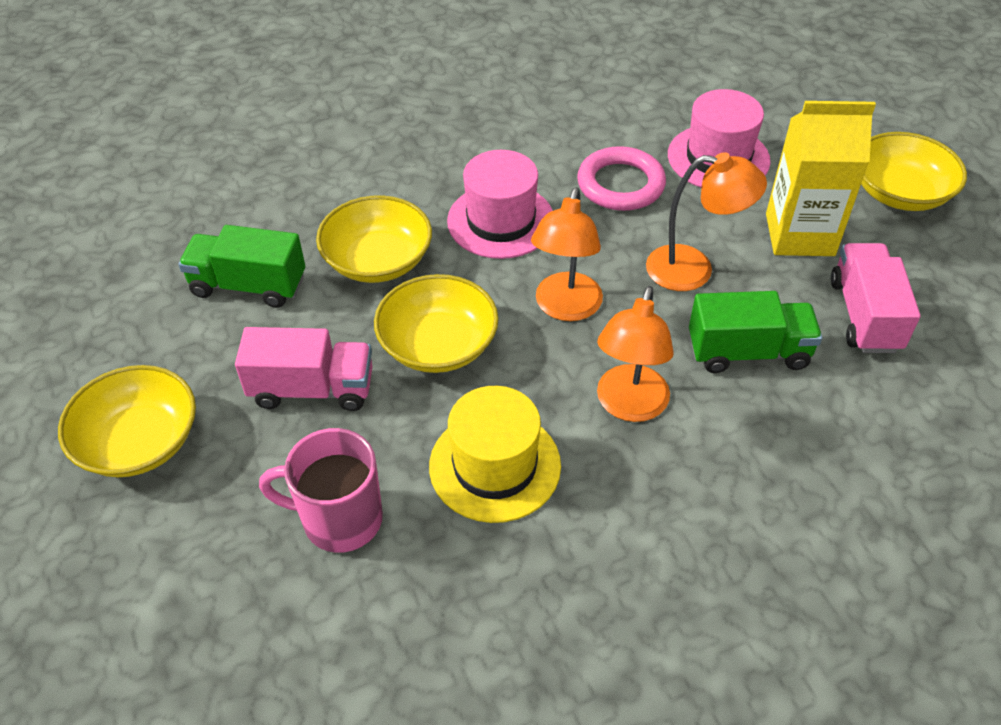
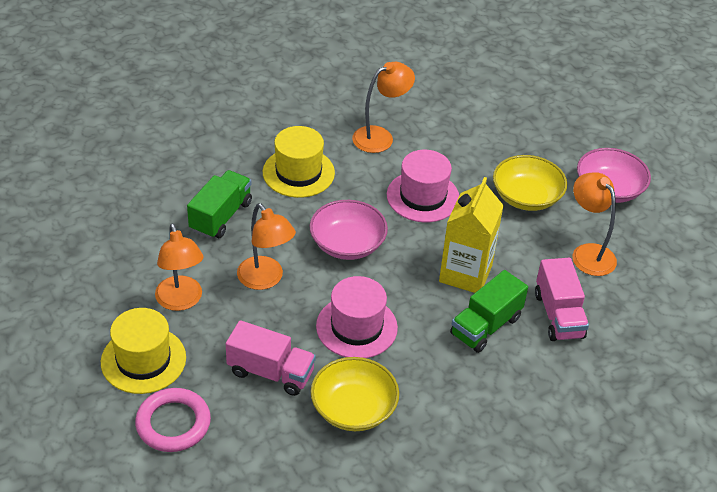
orange lamp: [531,187,603,321] [597,286,674,422] [646,152,767,291] = 3 -> [155,223,204,311] [237,203,296,290] [352,62,415,153] [572,172,617,276] = 4
pink bowl: none = 0 -> [309,200,388,260] [577,148,651,203] = 2
pink mug: [259,428,383,553] = 1 -> none = 0
yellow bowl: [58,365,196,477] [316,195,432,283] [374,274,499,373] [861,132,967,211] = 4 -> [311,357,399,431] [493,155,567,211] = 2
yellow hat: [429,386,561,523] = 1 -> [101,308,186,394] [263,126,335,198] = 2

